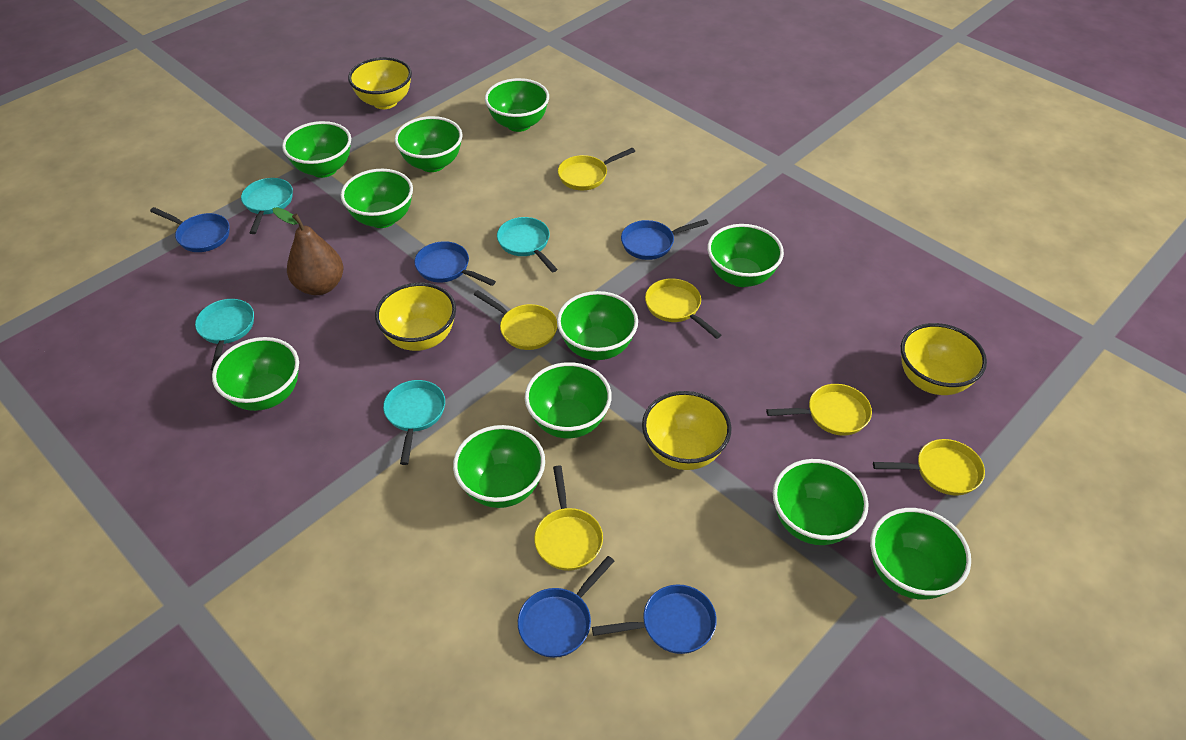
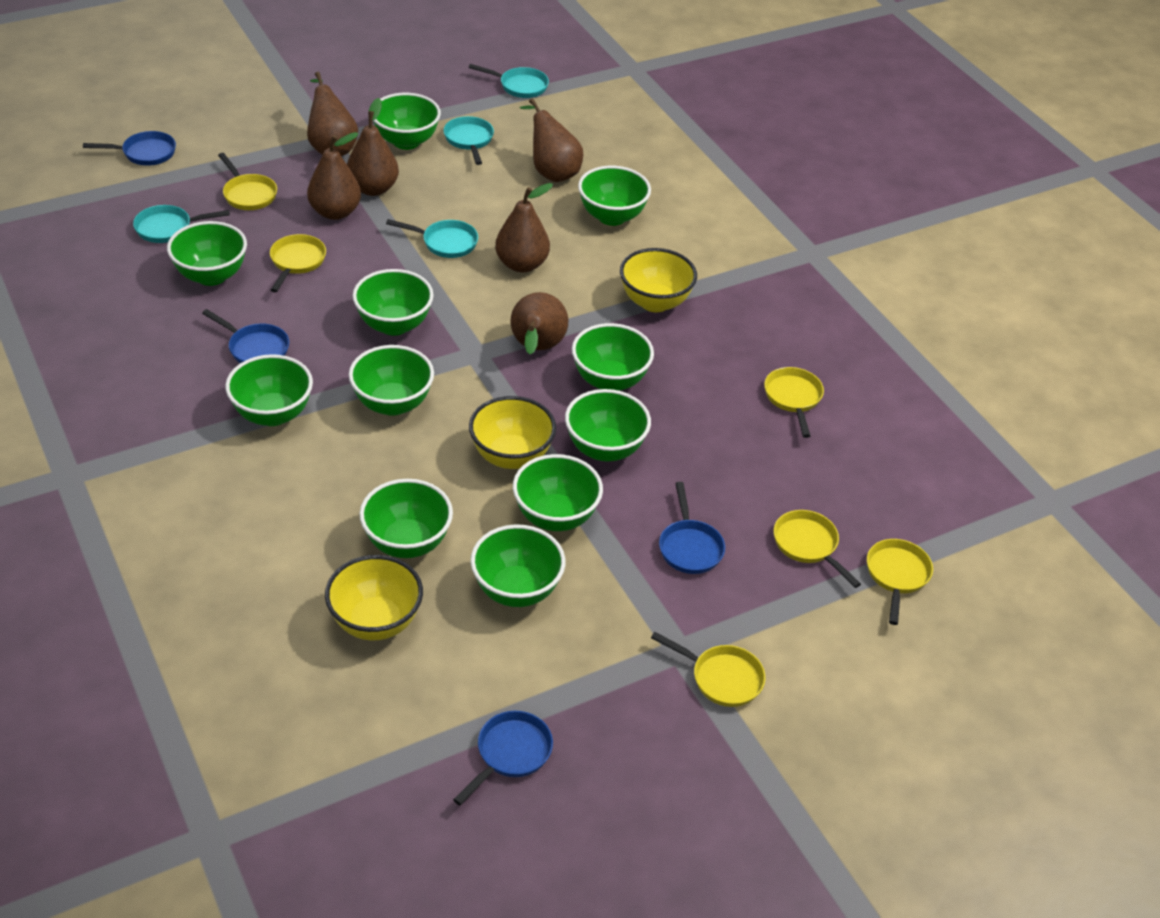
blue pan: [150,207,230,252] [414,241,496,286] [518,556,614,658] [592,584,717,654] [621,219,708,260] = 5 -> [83,131,176,166] [202,309,289,363] [453,711,553,805] [659,482,725,574] = 4
brown pear: [273,207,343,295] = 1 -> [307,72,358,156] [307,132,361,220] [347,98,399,196] [495,183,553,273] [511,292,568,355] [520,98,583,182] = 6
yellow bowl: [348,57,412,109] [375,283,456,351] [642,391,731,470] [901,323,987,395] = 4 -> [325,555,423,640] [469,396,556,469] [620,248,697,312] = 3

